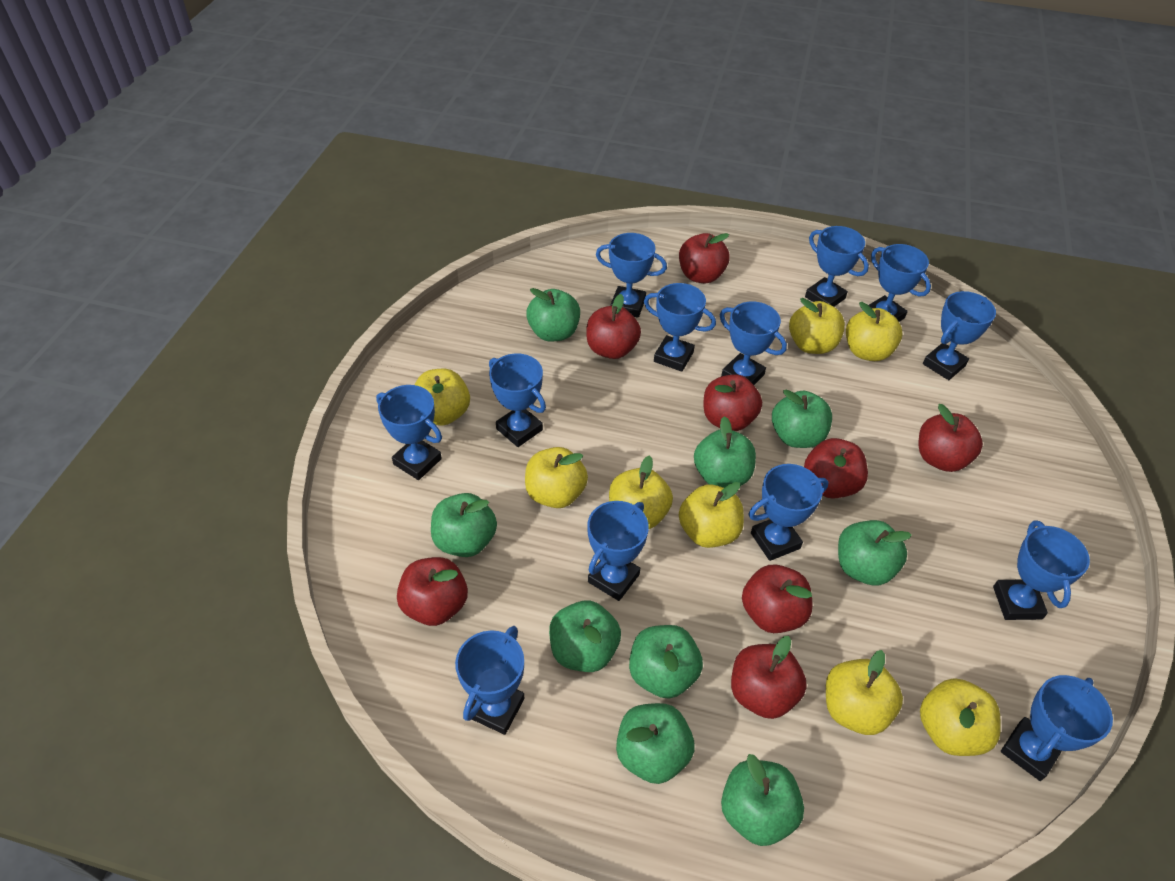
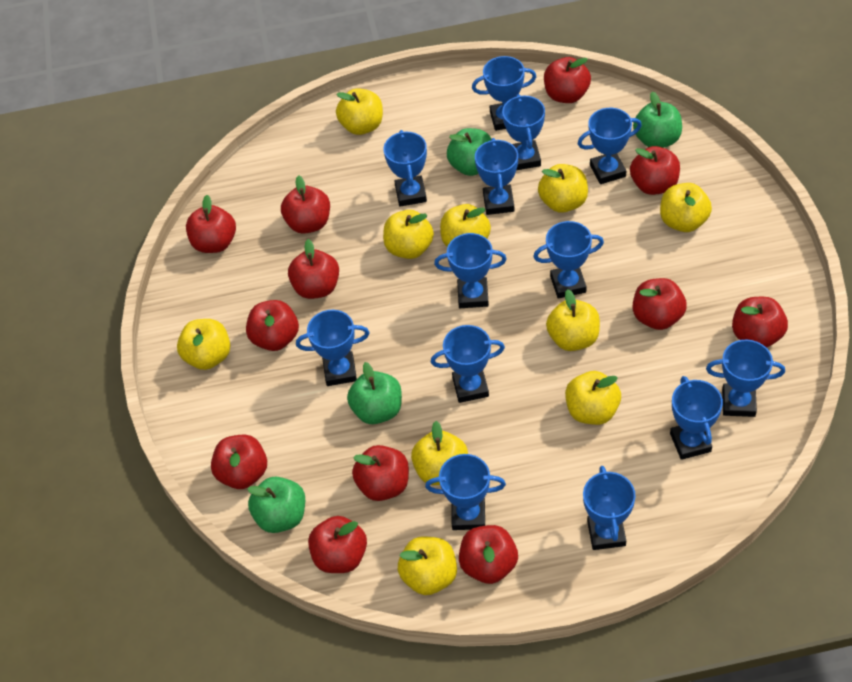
green apple: [431,493,497,557] [526,288,580,342] [549,601,621,672] [616,703,695,784] [629,625,703,698] [694,416,756,488] [721,754,804,846] [772,390,832,448] [838,520,912,586] = 9 -> [247,477,305,533] [347,362,402,424] [447,128,491,176] [633,91,682,148] = 4
red apple: [397,557,468,626] [586,294,641,359] [679,233,730,283] [703,374,762,431] [731,636,807,719] [742,565,813,633] [804,438,868,499] [919,404,983,472] = 8 -> [186,195,236,253] [211,435,267,489] [246,300,299,351] [281,175,330,234] [288,239,339,299] [308,516,367,573] [352,445,409,501] [459,525,518,584] [544,57,591,103] [630,146,680,195] [633,278,687,330] [732,297,788,348] = 12
yellow apple: [415,369,470,426] [525,447,588,508] [609,455,673,529] [679,482,744,548] [789,298,845,354] [826,650,903,735] [846,302,902,361] [920,678,1001,756] = 8 -> [177,319,230,370] [336,88,383,135] [383,210,434,259] [398,536,457,595] [411,421,468,485] [440,204,491,247] [538,164,588,213] [546,289,600,351] [565,371,621,425] [660,183,712,232] = 10

